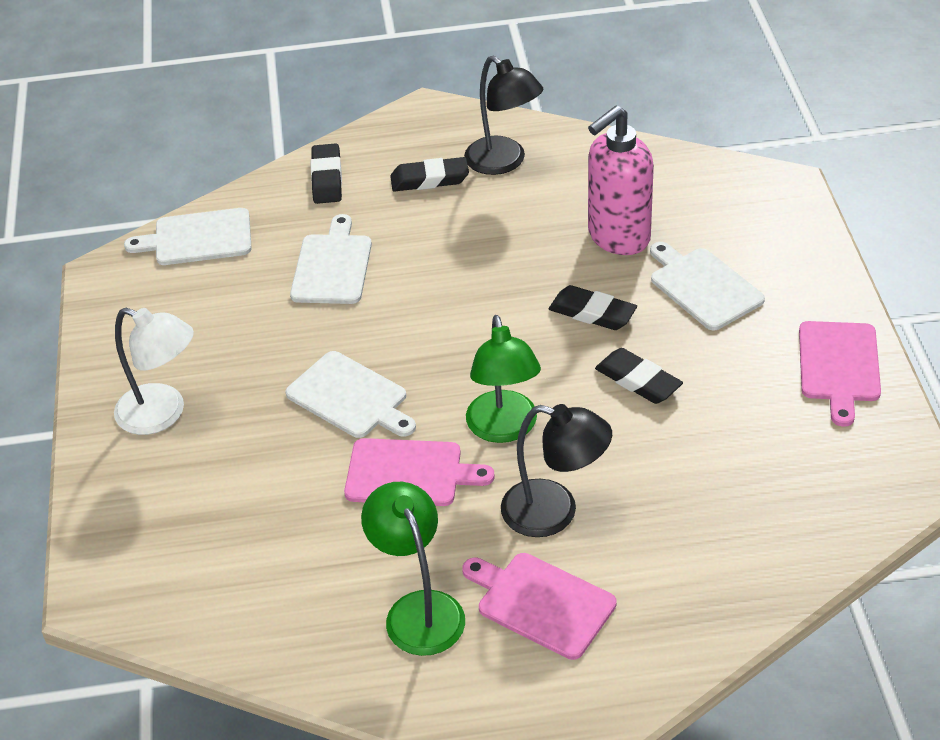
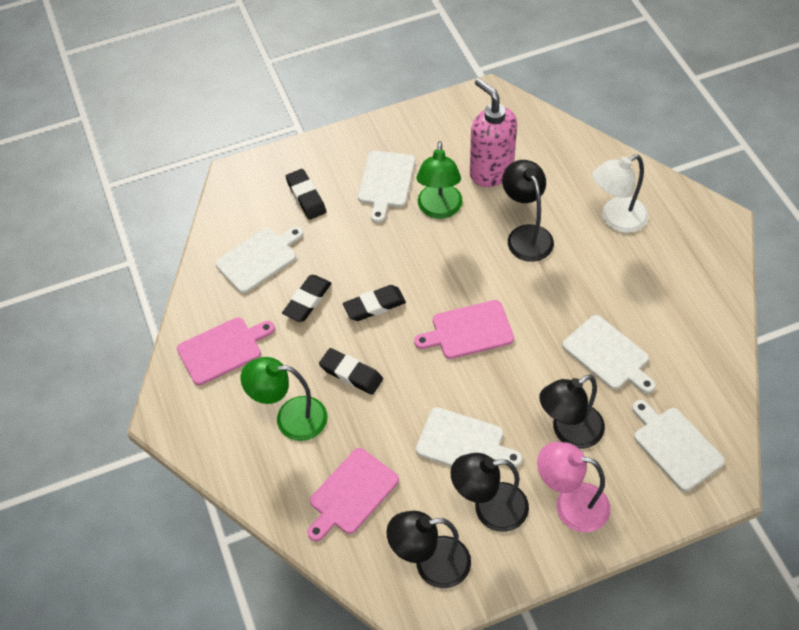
black lamp: [464,56,543,175] [501,404,612,537] = 2 -> [386,511,471,588] [450,453,529,532] [502,160,554,262] [539,375,605,449] = 4
pink lamp: none = 0 -> [537,442,610,532] = 1
white cutting board: [124,208,252,265] [285,351,416,438] [290,214,372,304] [650,242,765,330] = 4 -> [215,226,303,293] [358,151,415,223] [416,407,522,467] [562,315,656,393] [632,400,725,491] = 5

